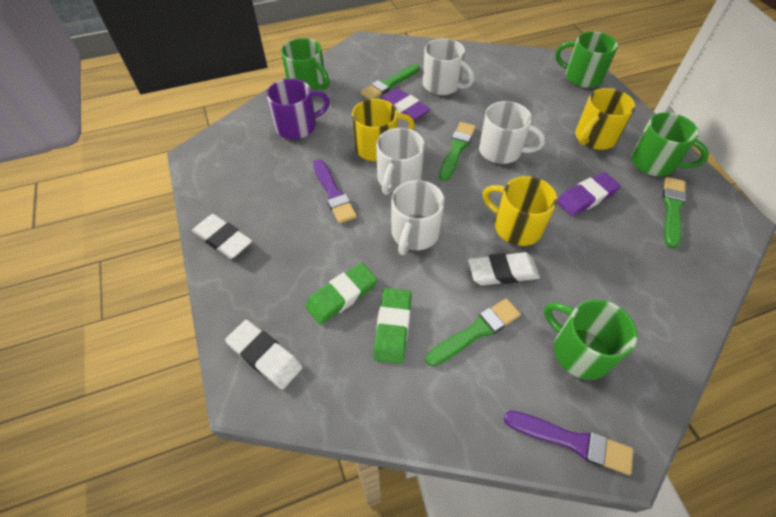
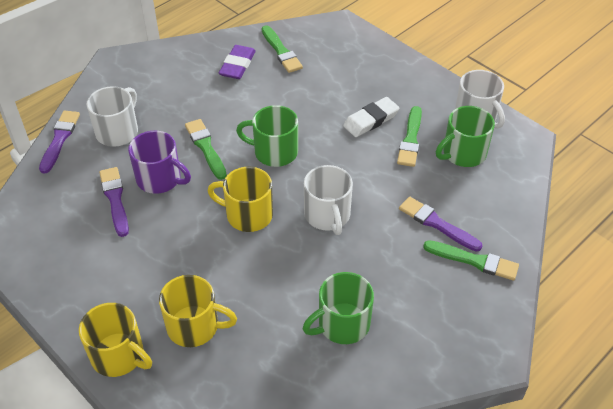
green eraser: [305,263,377,325] [373,288,412,364] = 2 -> none = 0
green mug: [281,38,330,91] [544,299,638,380] [555,32,618,88] [631,112,709,176] = 4 -> [236,105,298,167] [303,272,374,344] [436,106,495,167] = 3
purple brush: [313,159,357,224] [504,410,633,475] = 2 -> [39,110,80,174] [99,167,129,237] [399,197,482,252] = 3
purple eraser: [381,88,431,121] [557,172,621,216] = 2 -> [219,45,256,79] = 1
white eraser: [192,214,252,259] [225,320,303,389] [468,252,540,285] = 3 -> [343,97,400,137] = 1
white mug: [376,128,425,195] [391,180,445,255] [423,38,474,95] [479,101,545,164] = 4 -> [87,86,138,147] [304,165,353,235] [455,70,505,129] = 3

